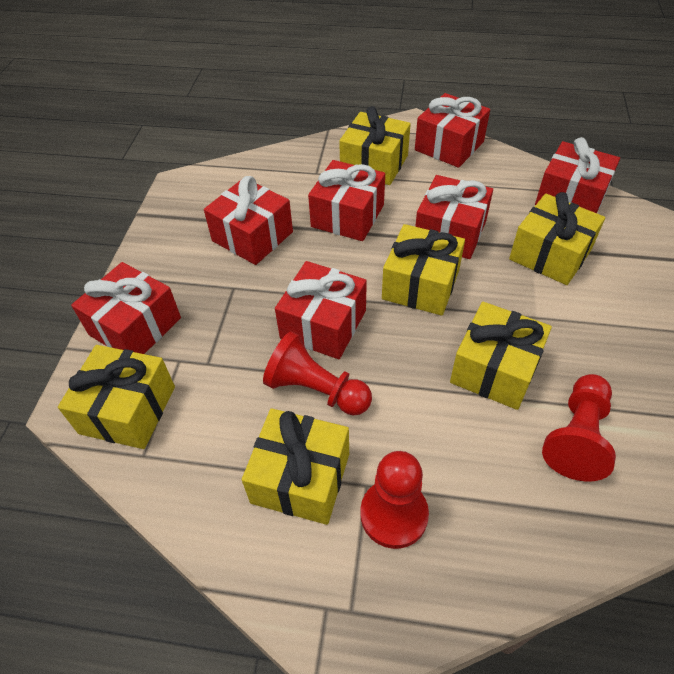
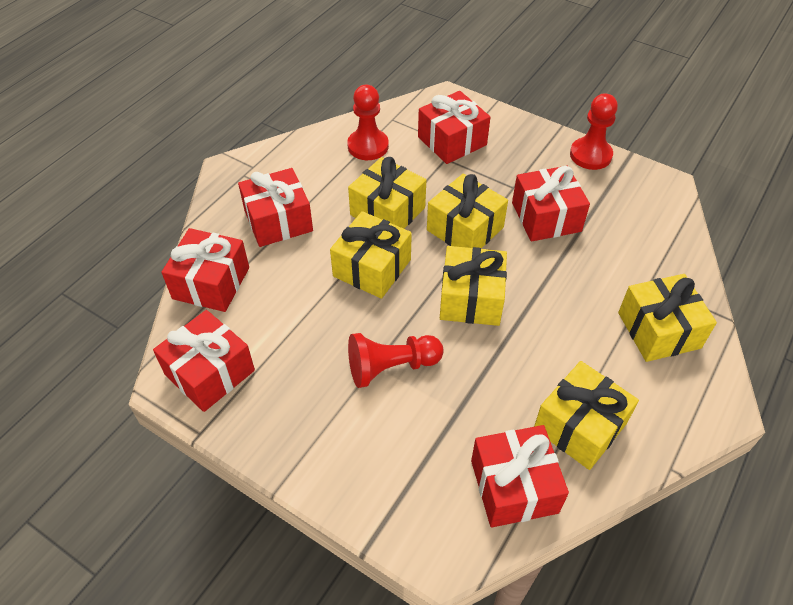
red gift: [71,262,181,354] [204,176,293,265] [275,261,367,359] [308,160,385,241] [415,93,490,168] [415,175,493,259] [535,137,620,213] = 7 -> [153,310,255,412] [161,228,249,312] [238,168,313,247] [418,91,491,164] [471,425,569,528] [512,166,590,242] = 6

